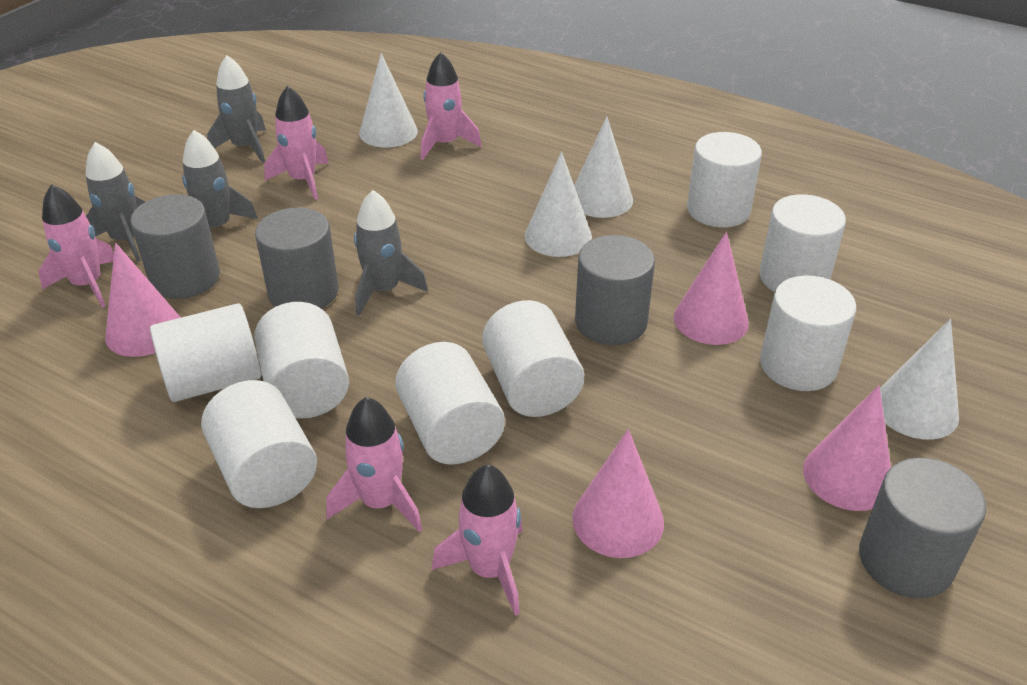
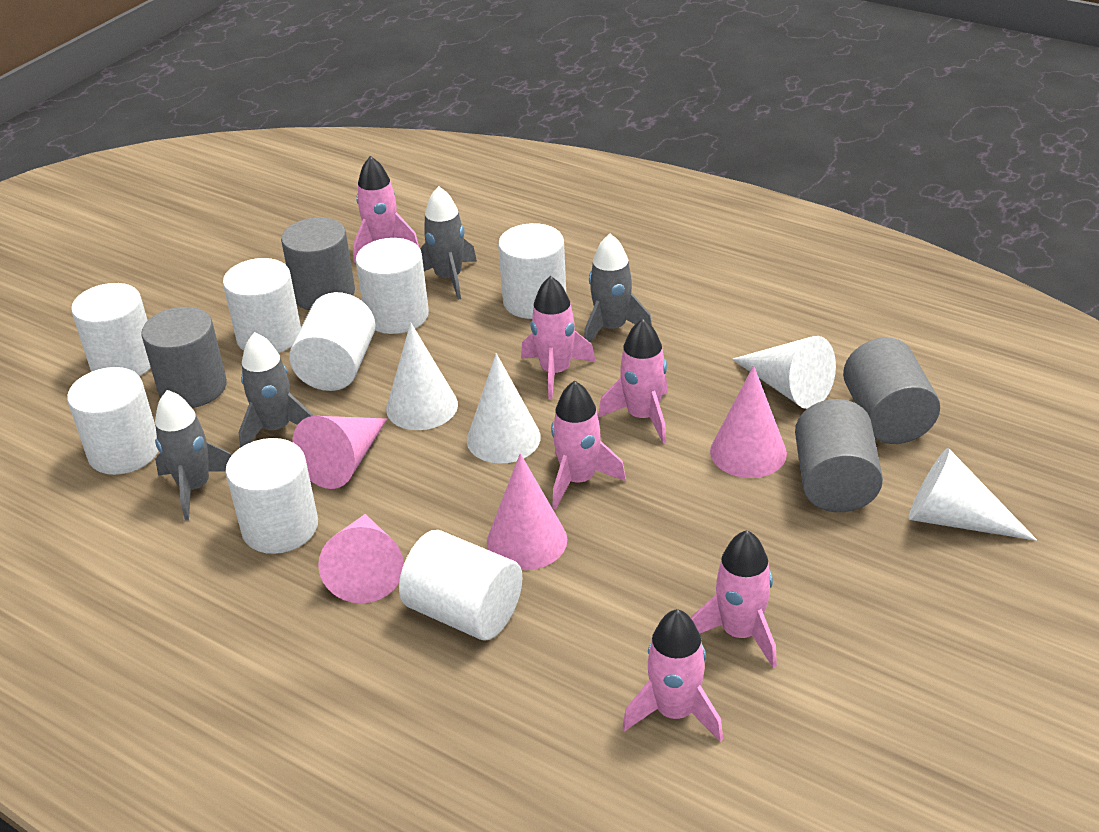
pink rocket: [38,184,114,308] [264,86,329,200] [326,397,422,532] [421,52,482,160] [432,465,523,616] = 5 -> [353,156,419,263] [521,276,596,400] [551,381,626,510] [598,318,668,443] [622,609,723,742] [691,530,777,668] = 6

